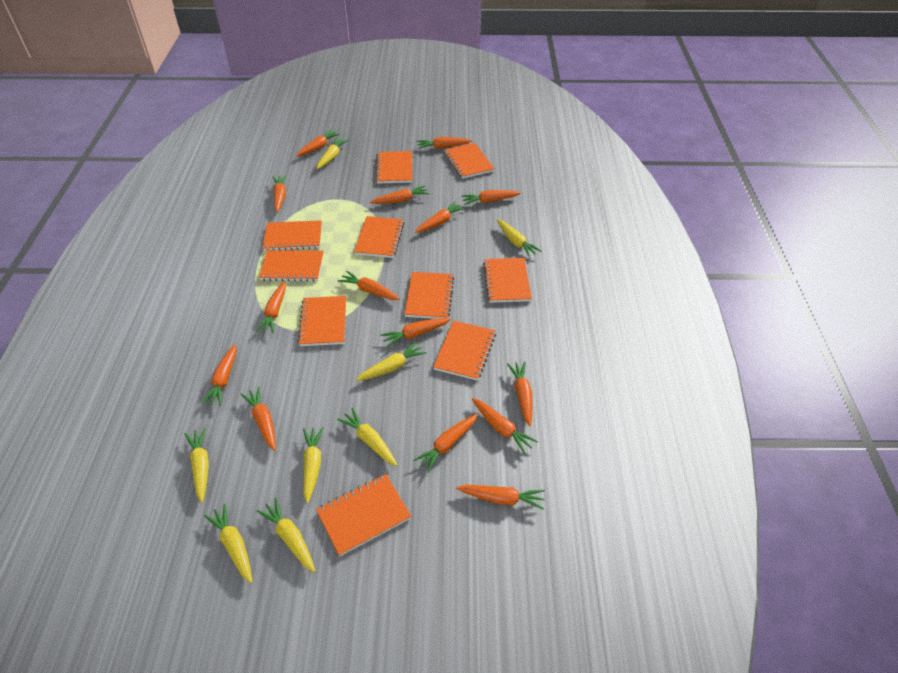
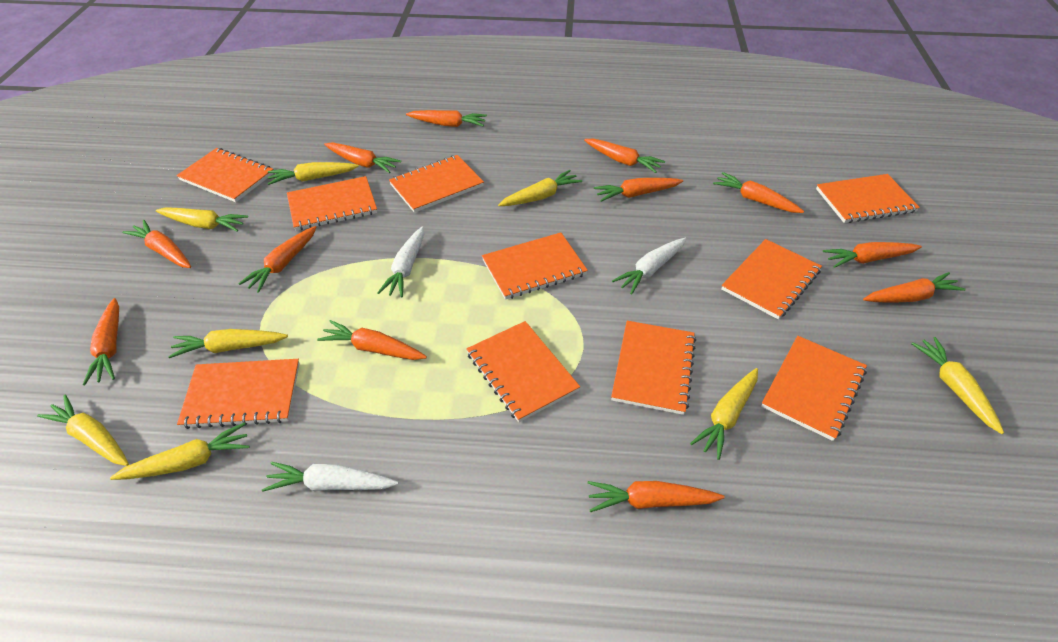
orange carrot: [202,344,236,406] [240,387,276,451] [256,281,286,333] [272,175,287,212] [296,129,340,157] [338,271,400,300] [370,185,430,204] [380,318,451,347] [413,414,478,473] [415,202,465,233] [417,137,472,149] [456,485,545,510] [461,190,521,205] [472,398,538,454] [507,361,533,426] = 15 -> [83,298,119,385] [123,220,191,268] [238,226,317,293] [317,320,427,360] [324,142,401,173] [406,110,487,127] [584,139,665,173] [587,481,725,512] [594,178,683,202] [713,172,804,213] [823,242,922,268] [863,272,966,303] = 12
white carrot: none = 0 -> [262,462,398,492] [377,226,424,298] [612,238,686,294] = 3

